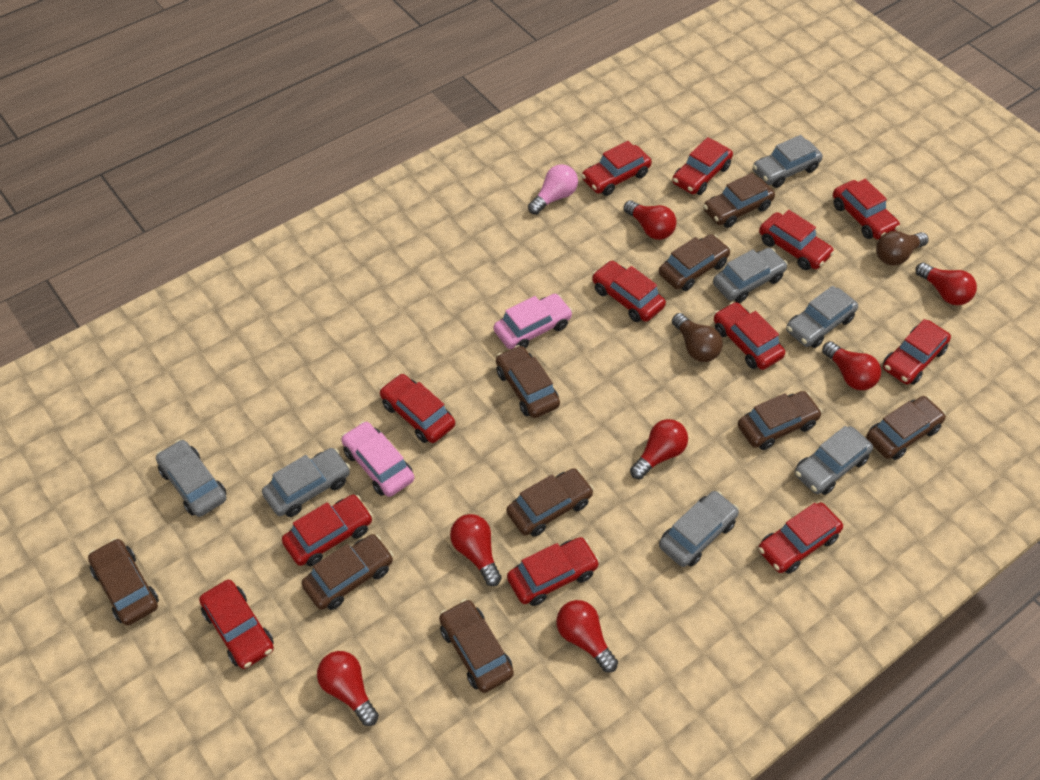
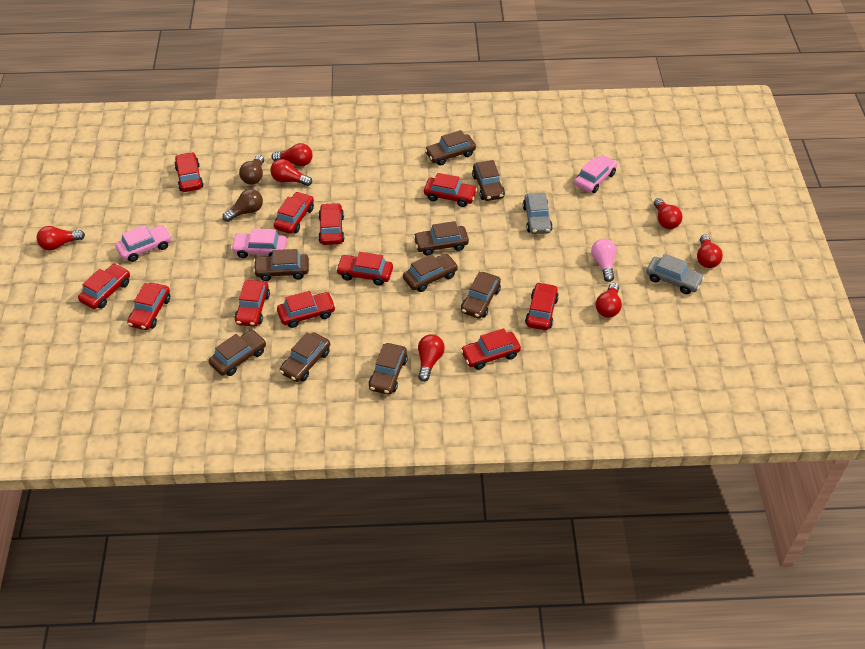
grey car: [156,439,226,517] [262,448,351,517] [659,491,739,567] [713,248,788,303] [753,135,823,188] [786,286,858,348] [795,426,873,495] = 7 -> [523,193,553,234] [646,253,704,294] = 2
pink car: [341,421,414,497] [494,294,573,349] = 2 -> [115,225,172,262] [231,229,287,258] [574,155,617,193] = 3
red car: [199,580,274,669] [282,495,373,566] [380,374,455,443] [507,537,600,606] [581,141,652,196] [592,261,666,322] [672,137,733,195] [714,302,785,370] [758,503,843,574] [759,210,835,270] [833,179,900,239] [883,319,951,385] = 12 -> [78,263,130,309] [127,283,170,330] [174,152,204,192] [234,280,270,327] [274,192,314,234] [277,291,336,328] [318,203,345,245] [336,252,393,285] [424,173,477,207] [461,328,521,370] [525,282,559,330] = 11

